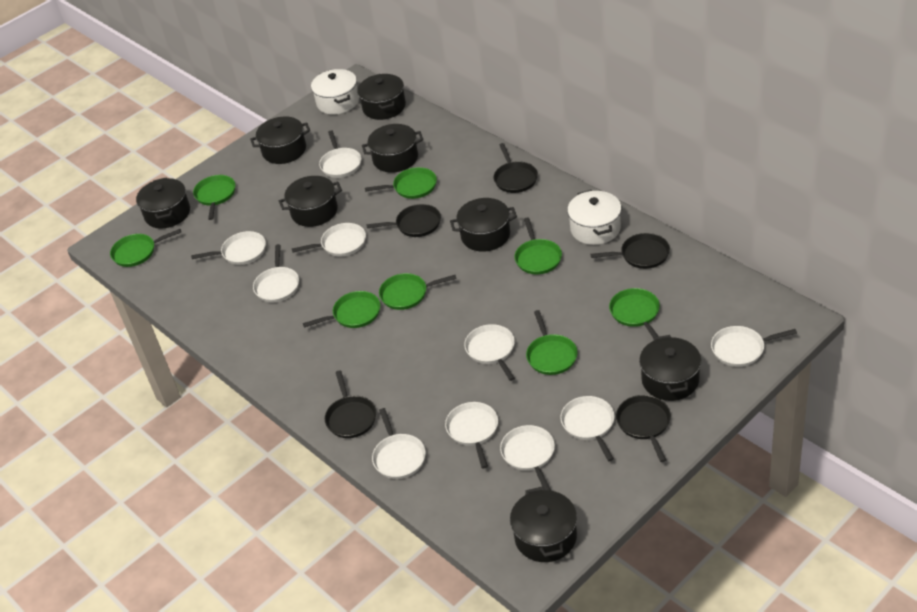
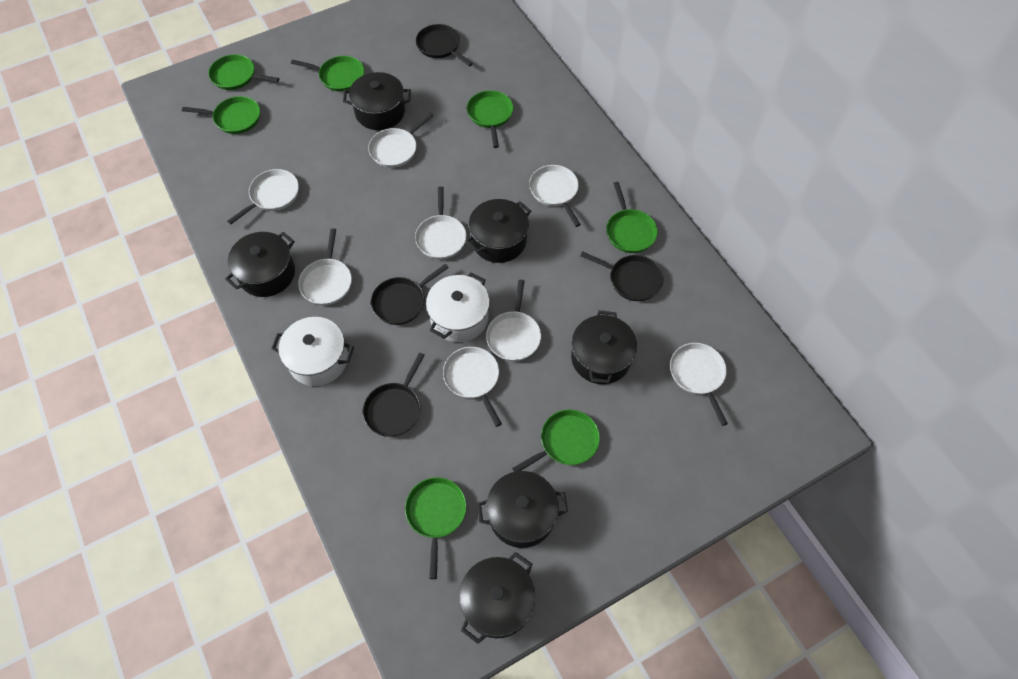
black pan: [325,370,376,438] [366,204,441,237] [494,143,538,193] [591,233,670,269] [616,395,671,462] = 5 -> [363,352,425,437] [371,264,449,325] [416,24,473,67] [580,251,664,301] = 4
black pot: [136,177,190,229] [250,116,310,164] [279,176,342,227] [357,74,406,120] [362,124,423,173] [450,198,517,252] [510,486,577,562] [639,335,701,401] = 8 -> [225,232,295,297] [343,72,411,130] [459,552,536,644] [466,199,531,263] [477,471,568,548] [571,310,637,384] = 6
green pan: [110,229,181,267] [193,175,235,220] [303,291,380,328] [365,167,437,199] [379,273,456,310] [514,217,562,274] [526,310,578,375] [609,288,660,338] = 8 -> [182,96,260,134] [208,54,279,90] [291,56,364,92] [405,477,467,579] [467,90,514,148] [512,409,600,472] [606,182,658,253] = 7
white pan: [191,231,266,265] [253,244,299,302] [292,223,366,256] [319,130,361,178] [372,408,426,479] [445,402,498,468] [464,324,515,381] [500,425,555,491] [560,396,615,461] [711,326,797,367] = 10 -> [227,169,299,224] [298,228,352,305] [368,113,434,168] [415,186,466,259] [443,347,502,427] [486,280,541,361] [529,165,581,227] [670,343,728,426] = 8

